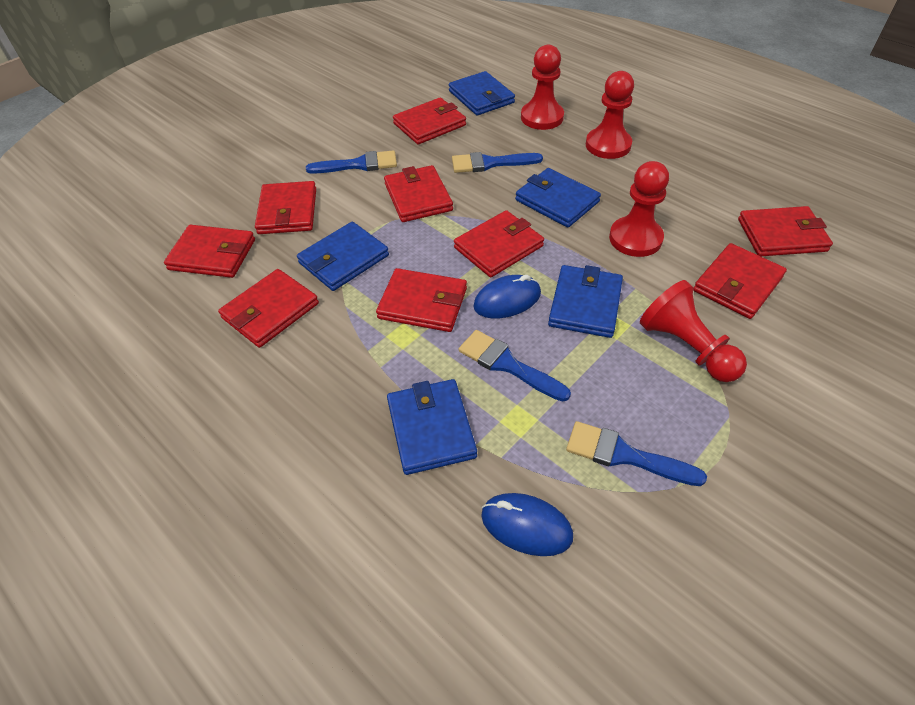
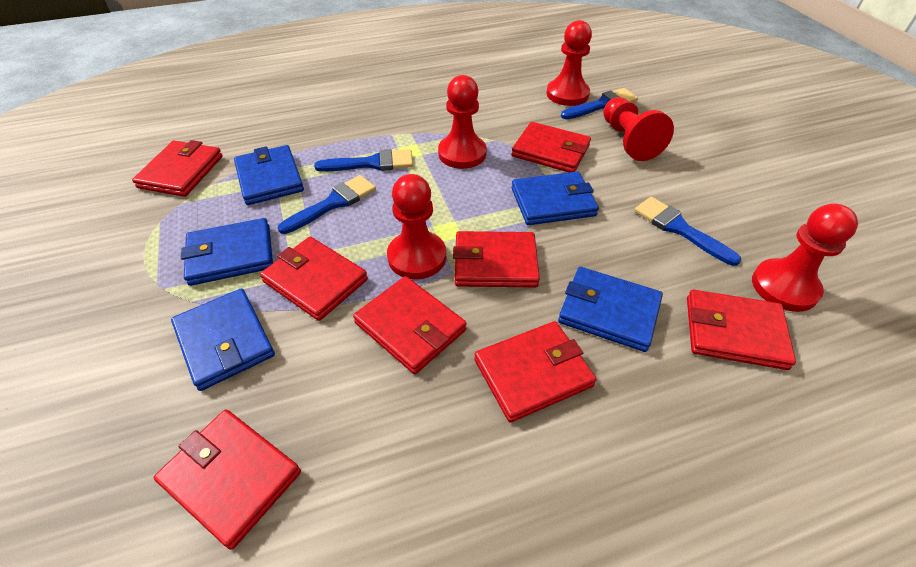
blue mouse: [473,275,541,318] [481,493,573,556] = 2 -> none = 0
red pawn: [521,45,564,130] [586,71,634,159] [609,161,669,257] [640,280,747,382] = 4 -> [387,174,446,279] [438,75,487,169] [547,20,592,106] [603,97,674,161] [752,203,858,312] = 5
red wallet: [164,225,255,278] [218,269,319,348] [255,181,316,234] [376,268,467,332] [384,165,453,222] [393,97,466,145] [454,210,544,278] [693,243,787,319] [738,206,833,256] = 9 -> [132,140,223,197] [154,409,301,550] [260,237,368,321] [353,276,467,374] [453,231,540,288] [474,321,597,422] [512,122,591,172] [687,290,796,370] = 8

